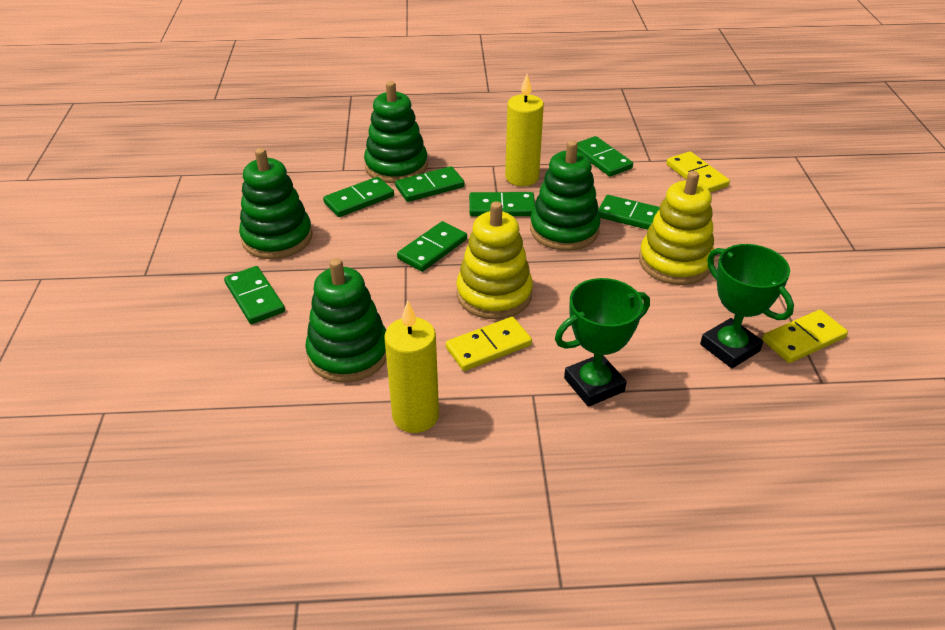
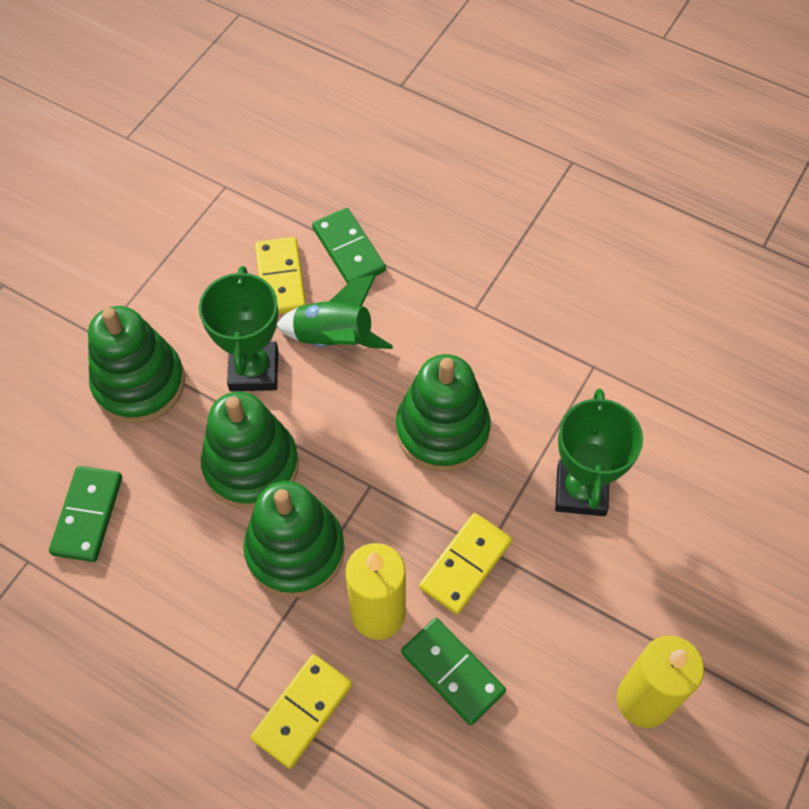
green domino: [224,266,285,324] [323,177,394,217] [395,166,464,202] [397,221,467,272] [469,192,535,216] [577,136,633,176] [598,195,660,230] = 7 -> [49,466,122,562] [312,208,386,284] [401,618,506,725] = 3
green rocket: none = 0 -> [277,275,393,349] = 1
yellow stacking toy: [457,202,533,319] [639,171,715,285] = 2 -> none = 0

